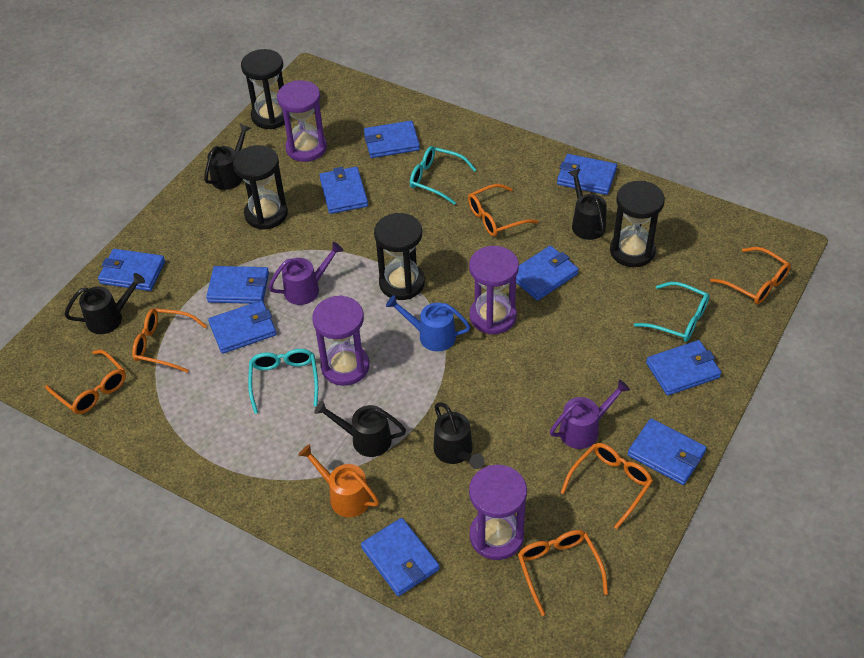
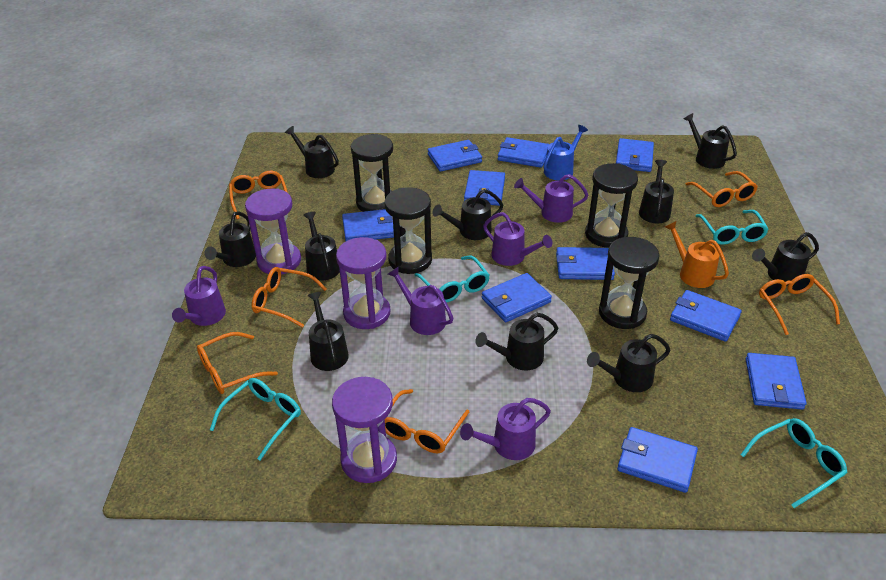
black watering can: [64,273,145,334] [204,124,251,190] [314,400,406,457] [433,402,485,469] [568,169,607,240] = 5 -> [204,211,256,267] [285,126,339,178] [303,212,340,281] [307,292,349,371] [432,189,503,240] [475,313,558,371] [587,334,671,392] [639,160,674,223] [683,113,737,169] [752,232,819,286] = 10
purple hourglass: [277,80,327,162] [312,295,369,386] [469,246,519,334] [469,465,527,560] = 4 -> [245,188,301,275] [332,377,397,483] [336,237,390,329] = 3
purple watering can: [268,242,343,305] [550,380,630,449] = 2 -> [172,266,226,326] [388,266,453,335] [460,398,551,460] [483,212,552,266] [514,174,588,223] = 5
turquoise glasses: [248,349,318,414] [410,146,476,205] [634,282,709,342] = 3 -> [210,378,301,460] [415,256,490,303] [696,210,769,245] [740,418,848,508] = 4

